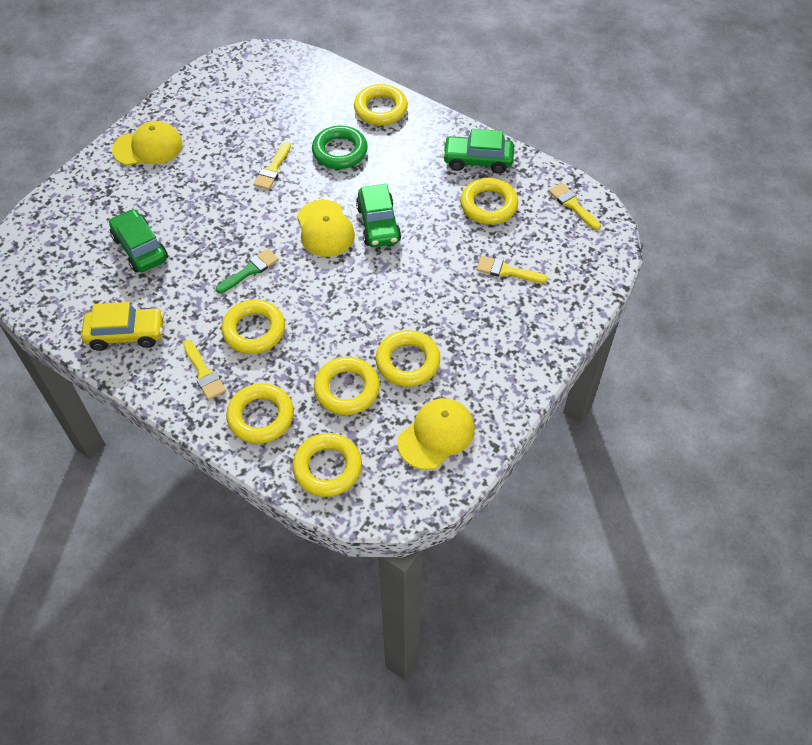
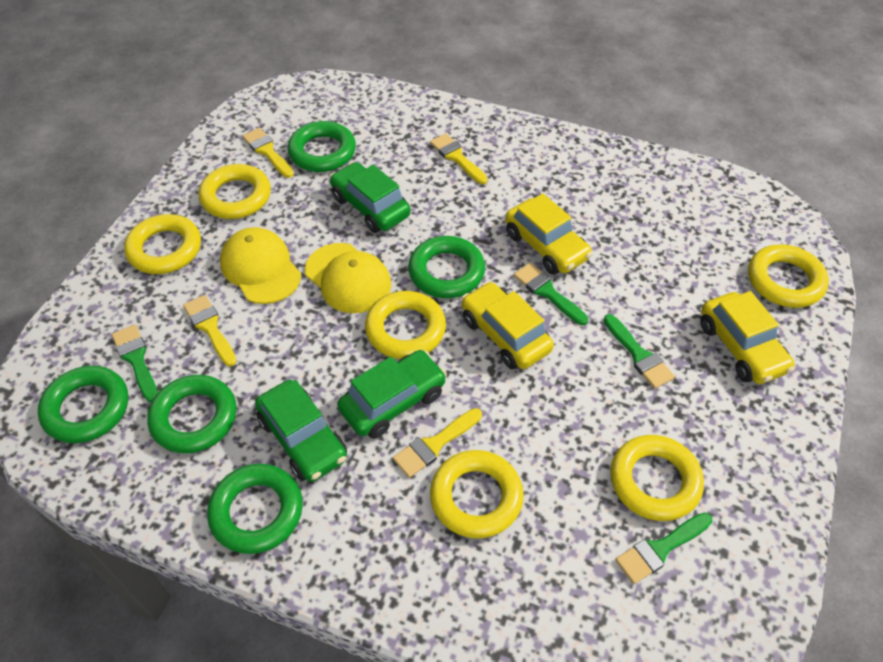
green brush: [216,248,279,294] = 1 -> [112,325,158,402] [514,263,588,325] [603,314,675,389] [615,512,712,584] = 4
green ring: [312,126,368,169] = 1 -> [38,366,128,443] [147,375,237,453] [207,464,303,554] [288,121,356,172] [408,236,485,298] = 5
yellow cap: [112,121,183,165] [297,200,355,257] [397,398,475,470] = 3 -> [220,227,301,304] [305,243,391,313] = 2
yellow car: [81,302,164,351] = 1 -> [461,282,554,369] [505,193,593,275] [700,291,795,384] = 3
yellow ring: [221,300,285,354] [226,383,294,444] [292,433,362,497] [314,357,380,415] [354,84,408,126] [376,330,440,387] [460,178,518,225] = 7 -> [124,214,201,274] [199,164,271,219] [365,291,446,359] [430,450,524,539] [610,435,704,521] [748,244,829,308] = 6

